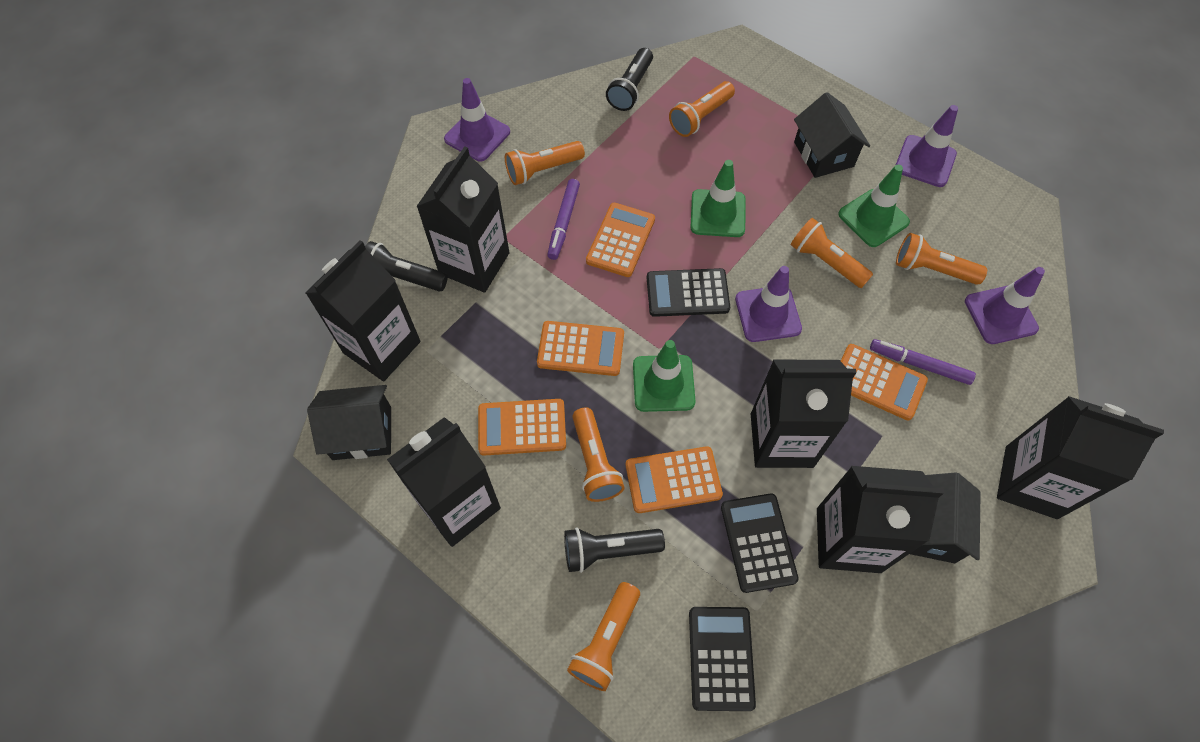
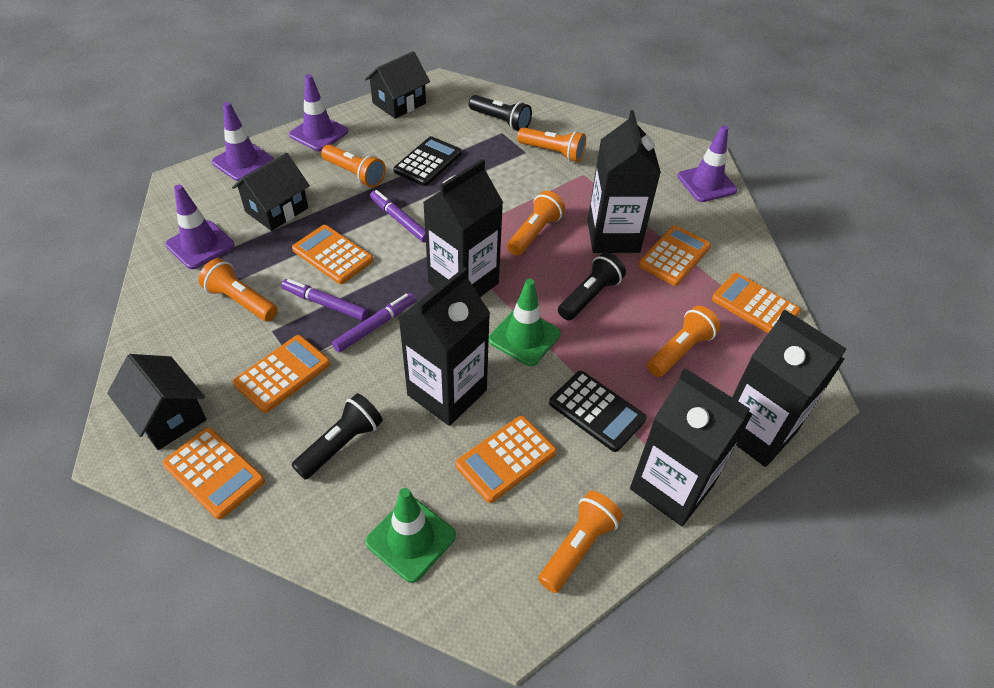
black calculator: [647,268,730,317] [689,607,756,711] [721,493,799,593] = 3 -> [393,136,462,186] [549,371,647,452] = 2
black carton: [306,240,420,381] [387,417,501,547] [416,146,510,293] [751,360,856,468] [817,466,944,573] [997,396,1164,519] = 6 -> [398,267,490,426] [423,159,503,297] [587,110,661,253] [630,368,753,526] [732,310,847,467] = 5
green traffic cone: [633,340,695,412] [691,160,746,237] [838,165,910,247] = 3 -> [365,488,456,583] [489,279,561,366] = 2
orange calculator: [478,399,566,456] [537,321,624,376] [586,203,655,277] [626,446,723,513] [841,344,928,420] = 5 -> [163,427,265,519] [233,335,330,413] [292,225,373,284] [456,416,557,503] [638,225,711,286] [712,273,801,333] = 6
purple marker: [547,179,580,260] [870,339,976,385] = 2 -> [281,279,368,321] [332,293,416,352] [370,190,426,242] = 3

